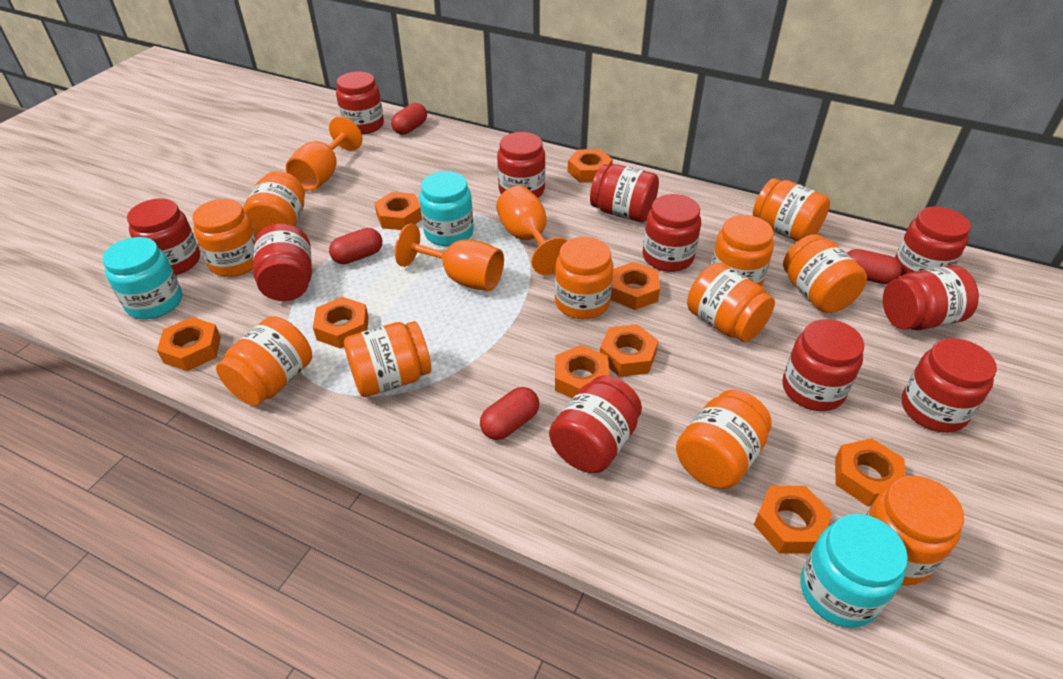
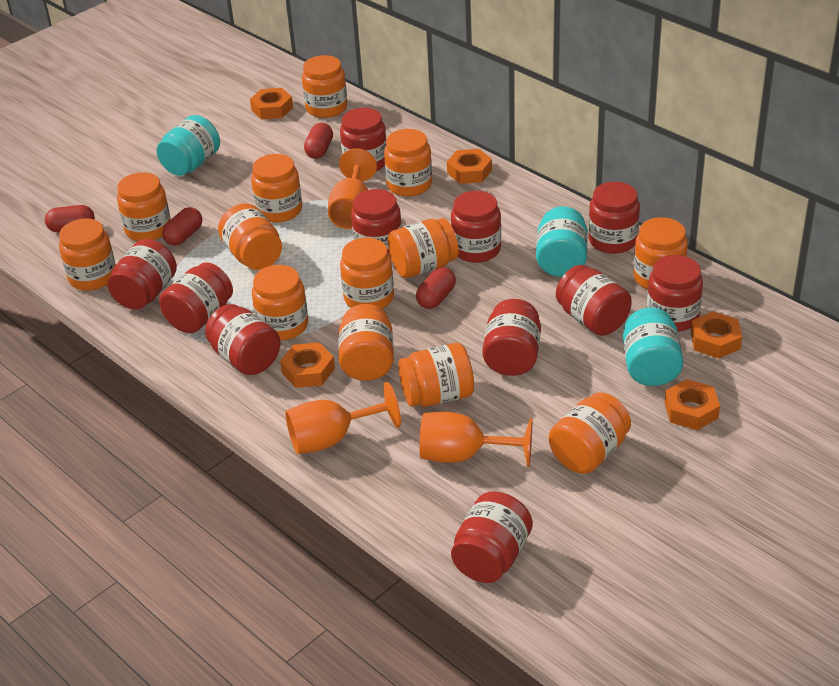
orange jar: [192,199,256,277] [216,316,312,406] [243,171,305,236] [344,321,431,397] [555,237,614,319] [676,390,772,489] [687,263,775,342] [711,215,774,286] [753,178,830,242] [783,235,867,313] [866,476,964,586] = 11 -> [59,218,116,291] [117,172,171,241] [218,203,282,270] [251,154,302,223] [252,265,308,341] [302,55,347,118] [338,304,394,381] [340,238,394,309] [384,129,432,196] [388,218,459,278] [398,343,474,407] [549,393,631,474] [633,217,688,289] = 13
orange nut: [157,317,221,371] [313,297,369,349] [374,192,422,230] [555,345,609,398] [568,149,613,183] [600,324,658,377] [611,262,660,310] [754,486,832,554] [835,438,906,506] = 9 -> [250,88,293,119] [280,342,335,388] [447,149,492,184] [664,379,720,430] [691,311,742,358] = 5

